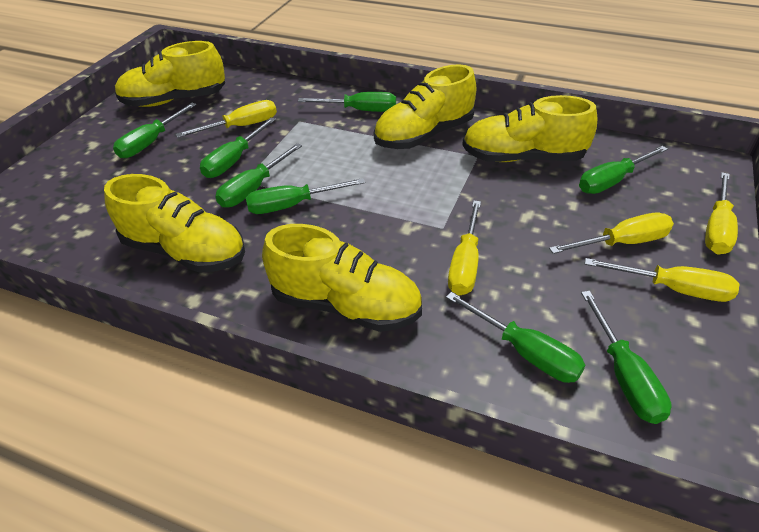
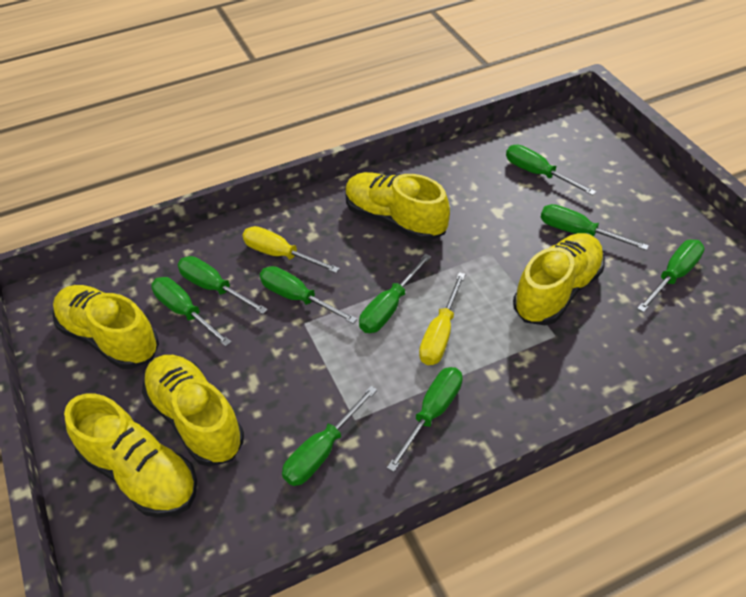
green screwdriver: [113,103,197,158] [200,117,276,178] [215,143,302,208] [246,178,365,214] [298,92,396,112] [446,292,585,383] [579,146,668,194] [581,291,671,424] = 8 -> [151,277,231,346] [177,256,268,314] [260,266,357,324] [282,386,377,486] [359,254,431,333] [387,367,462,472] [506,145,596,196] [541,204,649,250] [637,240,705,313] = 9
yellow screwdriver: [176,100,277,138] [448,200,481,295] [549,213,674,254] [585,258,739,302] [705,172,738,254] = 5 -> [242,226,340,273] [419,272,466,365] = 2

